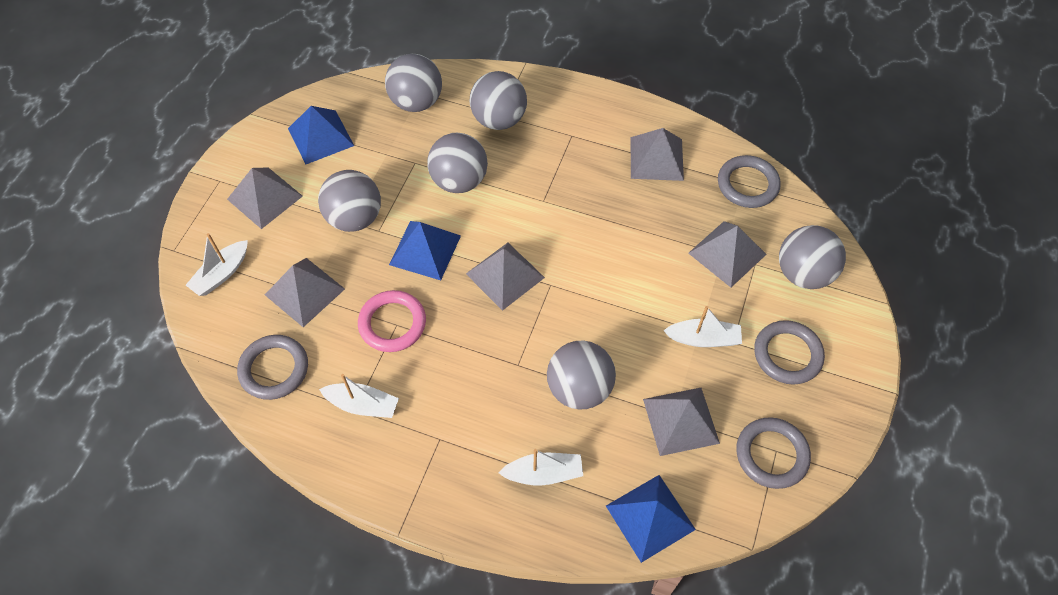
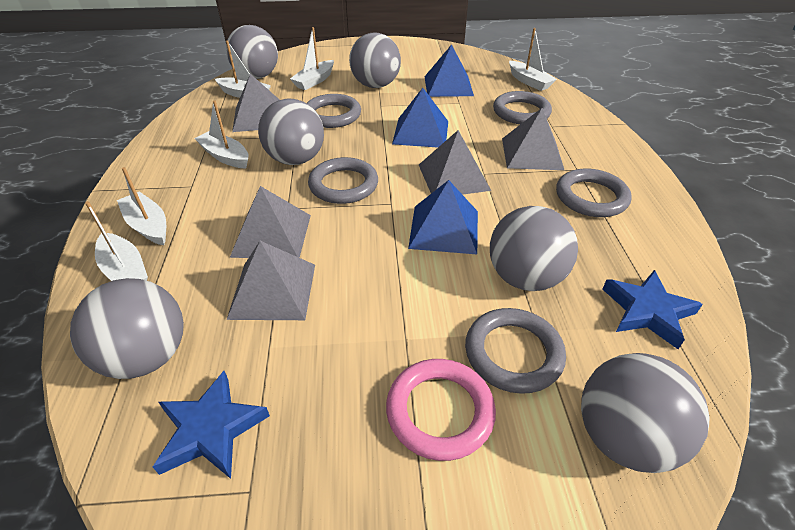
blue star: none = 0 -> [153,371,270,479] [603,270,703,349] = 2
grey pyramid: [227,167,303,229] [265,258,345,327] [466,243,545,311] [631,128,684,181] [643,388,720,456] [688,221,767,287] = 6 -> [227,241,315,320] [230,186,311,258] [232,74,279,132] [419,130,491,195] [502,108,564,170] = 5
grey ring: [237,335,308,400] [718,155,781,208] [736,417,811,489] [754,320,825,385] = 4 -> [307,94,361,128] [308,157,378,204] [465,308,566,394] [493,91,552,124] [556,168,632,217] = 5
white boat: [186,233,248,296] [319,374,399,418] [498,449,583,485] [663,306,742,347] = 4 -> [85,201,148,281] [117,167,166,245] [194,100,248,168] [215,40,271,98] [290,27,334,90] [509,28,557,91] = 6

